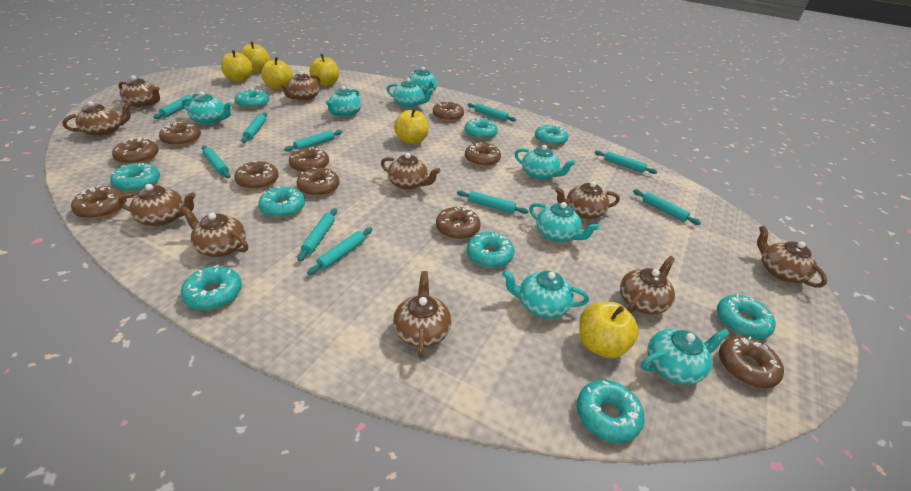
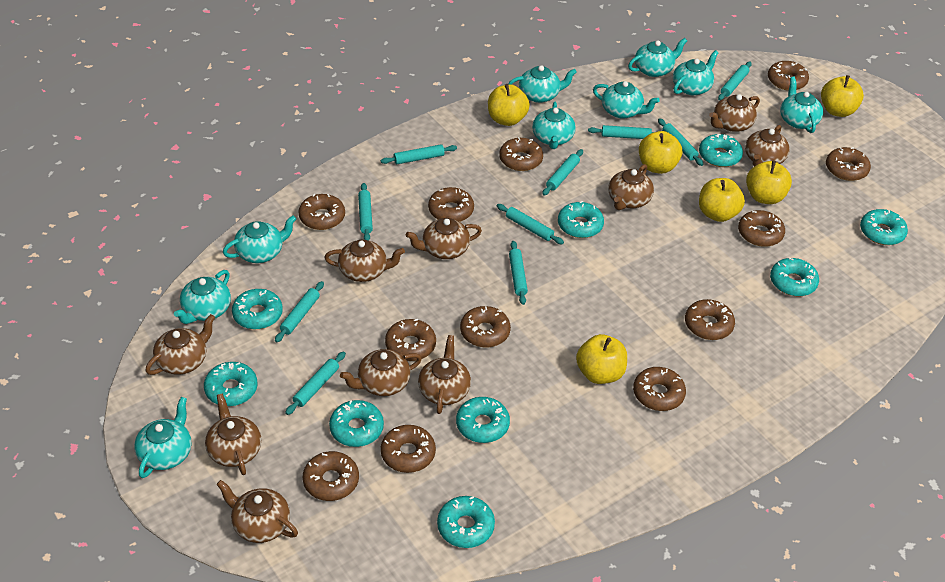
brown donut: [71,185,127,219] [112,138,159,165] [159,122,201,146] [234,161,279,190] [289,147,329,172] [297,167,340,196] [433,101,464,122] [436,207,481,240] [465,142,501,167] [719,336,784,388] = 10 -> [298,194,345,230] [303,451,359,501] [381,425,436,473] [385,319,436,361] [428,187,474,222] [460,306,511,347] [499,138,543,171] [633,367,686,411] [685,299,735,340] [738,210,785,247] [768,61,809,91] [826,147,871,181] = 12
turquoise teapot: [182,91,232,125] [326,86,361,117] [387,78,434,108] [410,67,437,95] [502,270,589,318] [515,145,575,180] [529,202,599,242] [641,329,730,385] = 8 -> [134,397,191,478] [174,270,231,324] [223,215,296,263] [508,65,577,103] [532,102,576,149] [593,81,660,119] [628,38,687,77] [673,50,719,95] [780,77,823,133] = 9

